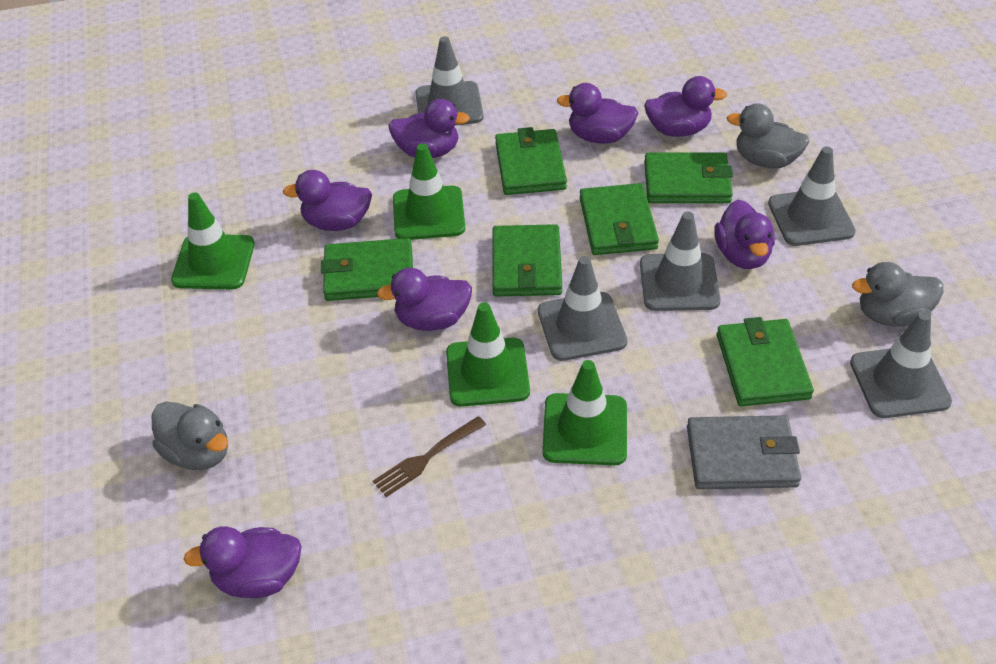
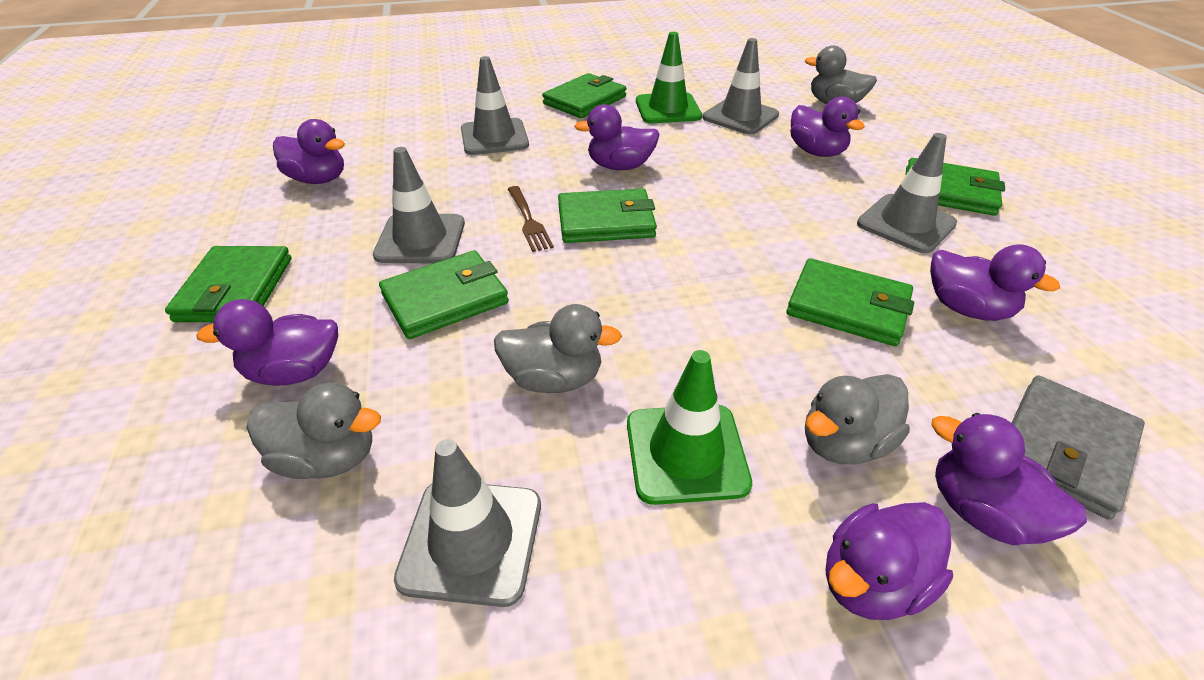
green traffic cone: [171,193,255,289] [393,143,465,240] [446,302,530,407] [542,360,627,465] = 4 -> [627,350,752,505] [636,32,702,123] = 2
grey duck: [152,402,228,470] [727,103,810,168] [852,262,944,326] = 3 -> [246,383,381,479] [494,304,622,393] [805,45,877,104] [805,374,910,465] = 4

